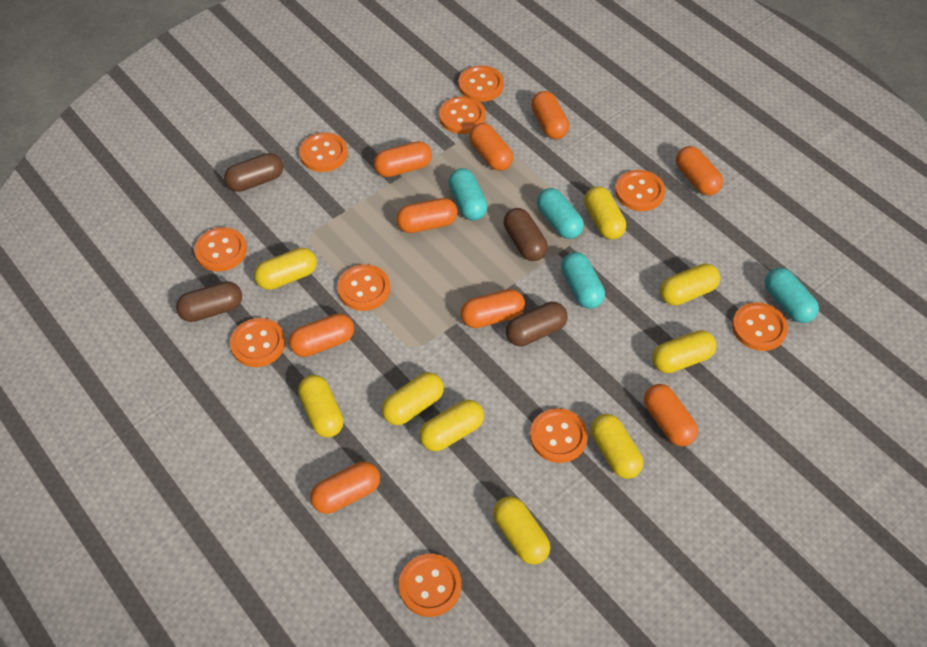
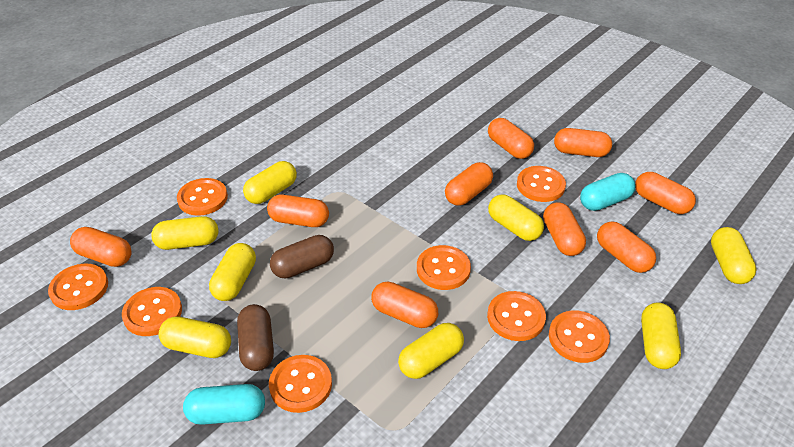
brown capsule: [176,281,242,322] [224,153,283,192] [504,208,548,261] [506,302,568,346] = 4 -> [237,304,274,371] [270,235,334,278] = 2
orange button: [194,227,247,272] [230,318,286,367] [299,132,348,172] [337,264,390,311] [399,554,461,617] [439,96,486,134] [458,65,504,102] [530,408,588,463] [615,170,665,211] [732,302,788,351] = 10 -> [48,264,108,310] [122,287,182,336] [177,178,228,216] [269,355,332,413] [417,245,471,290] [487,291,546,341] [517,166,566,202] [549,310,610,363] = 8
turquoise capsule: [448,168,488,220] [537,188,584,239] [561,252,605,309] [765,268,819,323] = 4 -> [183,384,265,425] [580,173,635,211] = 2
yellow capsule: [254,248,317,290] [298,375,344,438] [382,372,444,425] [419,400,484,451] [493,496,550,565] [584,186,626,240] [591,414,643,479] [652,330,717,373] [660,263,720,306] = 9 -> [151,216,218,250] [159,316,231,358] [209,243,256,301] [243,161,297,204] [398,323,464,379] [488,194,544,241] [641,303,681,369] [711,227,757,284] = 8

